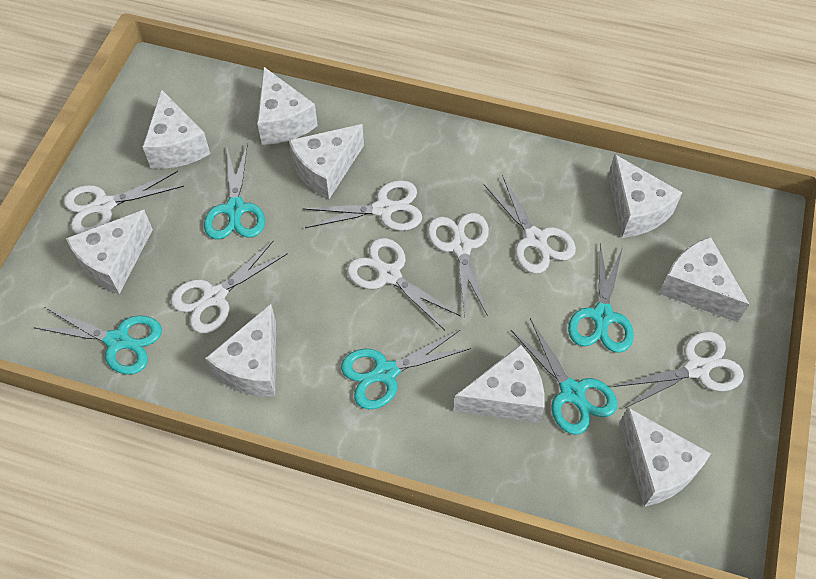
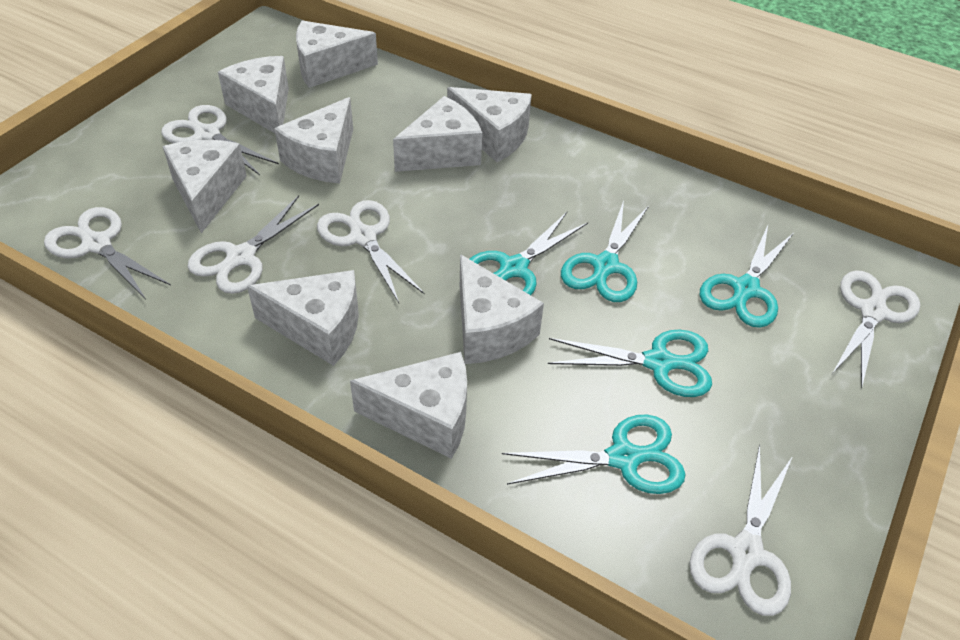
white scissors: [64,171,184,234] [171,240,288,333] [302,180,422,231] [347,238,460,330] [428,213,489,317] [484,175,576,274] [613,332,744,409] = 7 -> [44,207,171,299] [161,105,279,175] [188,195,319,294] [317,200,425,303] [689,445,793,616] [832,270,920,389] = 6

